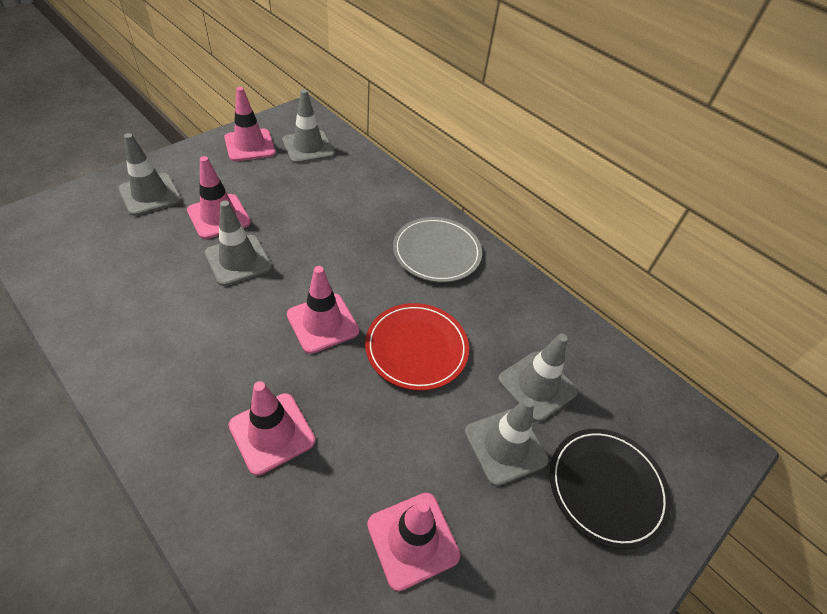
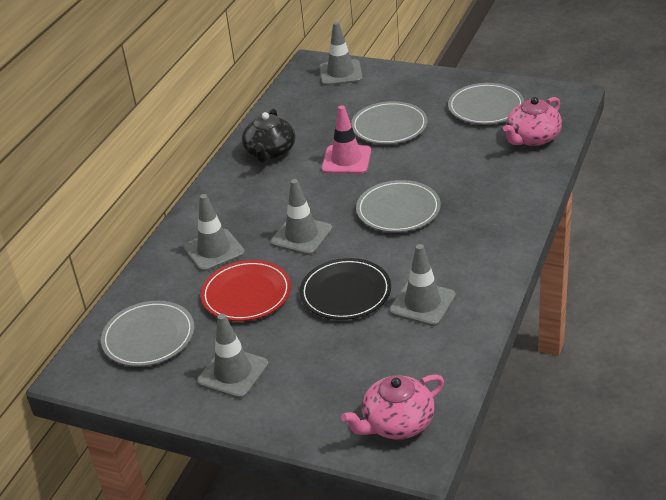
black teapot: none = 0 -> [242,108,295,163] = 1
grey plate: [393,217,482,282] = 1 -> [101,301,194,367] [351,101,428,144] [356,180,441,232] [448,83,524,124] = 4
pink teapot: none = 0 -> [341,374,444,439] [503,97,562,146] = 2
pink traffic cone: [187,156,251,239] [224,87,276,162] [229,381,315,476] [287,266,359,354] [367,493,461,591] = 5 -> [322,105,371,174] = 1

